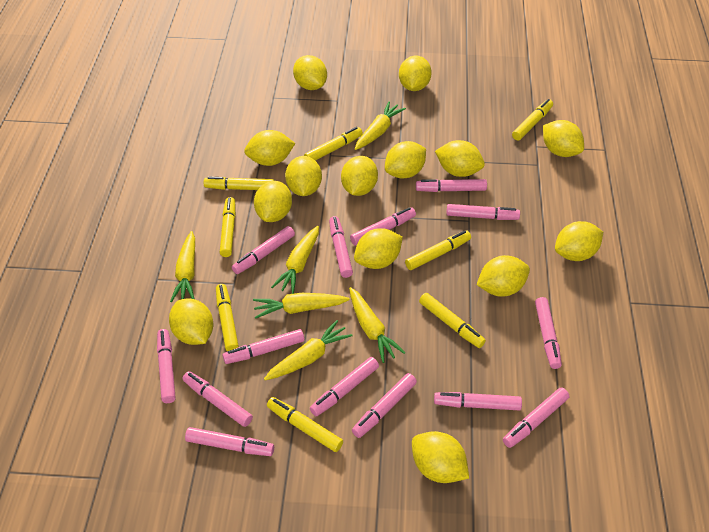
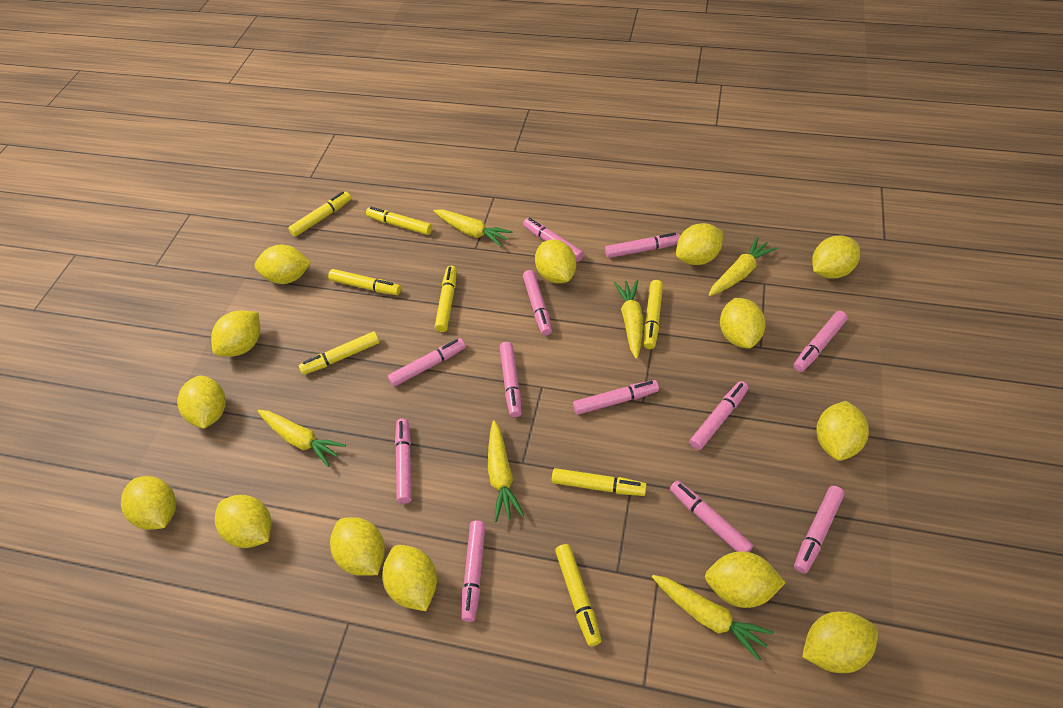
pink marker: [157,329,176,403] [183,371,253,427] [185,427,274,456] [223,329,304,364] [232,226,295,274] [310,357,379,416] [329,216,353,278] [350,207,416,246] [352,373,417,438] [416,179,487,192] [434,392,522,411] [446,204,520,220] [503,387,569,448] [535,297,562,369] = 14 -> [388,338,466,387] [395,419,412,504] [461,520,485,622] [500,342,522,417] [523,218,584,262] [523,270,552,336] [573,380,659,415] [605,233,680,258] [670,480,753,552] [689,381,749,450] [793,311,848,372] [794,486,845,573] = 12

